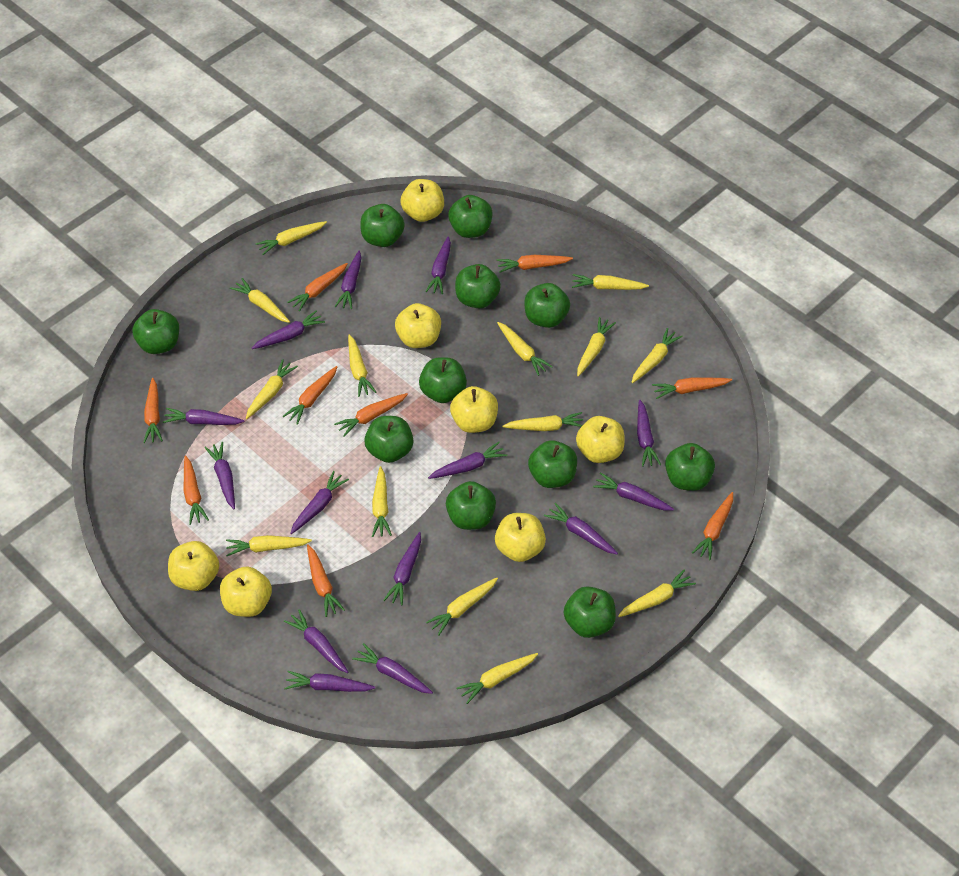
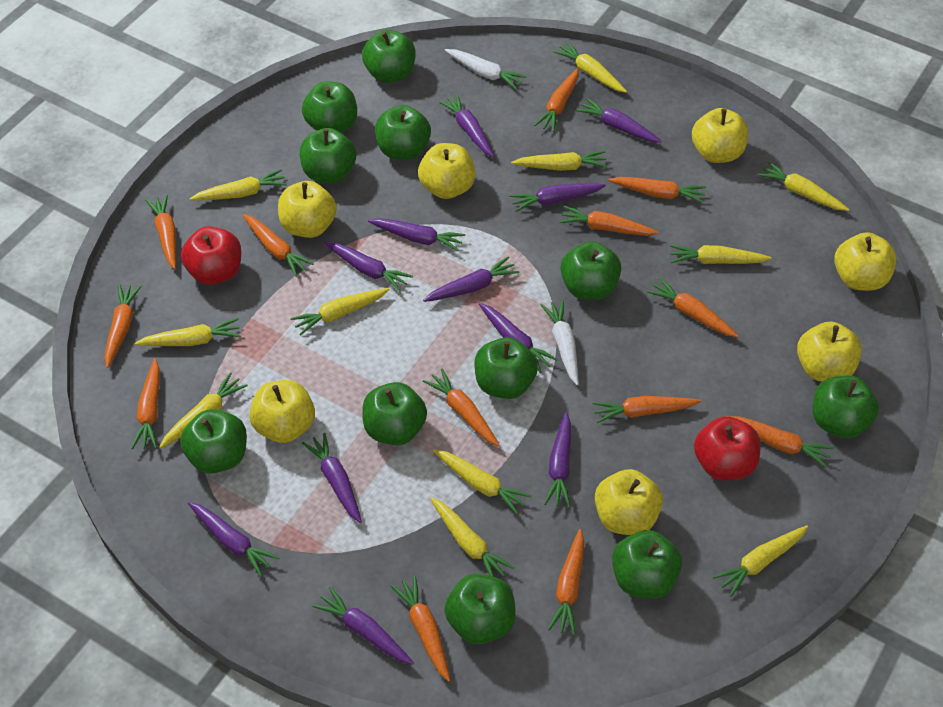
orange carrot: [143,378,163,443] [184,455,209,525] [283,366,337,425] [287,263,348,312] [307,544,345,617] [334,393,408,436] [497,255,573,273] [652,377,732,399] [692,492,733,560] = 9 -> [104,284,142,368] [131,359,160,449] [145,194,176,269] [243,214,314,276] [390,575,450,682] [423,369,500,447] [534,69,578,132] [548,529,584,635] [559,206,659,236] [592,396,701,423] [609,177,706,203] [647,278,739,337] [727,416,834,467] = 13
purple carrot: [163,408,244,425] [204,442,235,509] [252,310,325,349] [284,609,348,673] [284,671,375,692] [290,471,349,534] [335,251,361,309] [352,643,433,694] [383,532,421,606] [425,236,451,294] [428,442,507,479] [544,503,618,554] [593,472,674,511] [637,400,661,467] = 14 -> [188,502,279,577] [302,433,362,523] [313,587,414,665] [324,241,413,292] [368,218,465,252] [423,256,519,302] [439,94,494,157] [479,303,558,373] [510,183,606,212] [544,412,571,507] [576,98,662,142] = 11
red apple: none = 0 -> [181,226,241,285] [694,416,761,480] = 2
white carrot: none = 0 -> [445,49,527,89] [540,300,579,385] = 2
yellow carrot: [226,535,312,556] [230,278,290,323] [246,359,298,419] [256,221,327,255] [348,335,376,397] [372,466,392,537] [426,578,498,635] [456,653,538,704] [497,322,553,376] [502,412,583,431] [572,274,649,290] [577,317,616,377] [618,569,696,617] [631,328,683,383] = 14 -> [135,318,241,346] [159,372,248,449] [190,169,287,201] [290,288,389,336] [430,497,514,577] [433,449,532,515] [511,151,607,171] [553,42,627,93] [670,245,771,264] [713,525,808,597] [758,161,849,211] = 11

